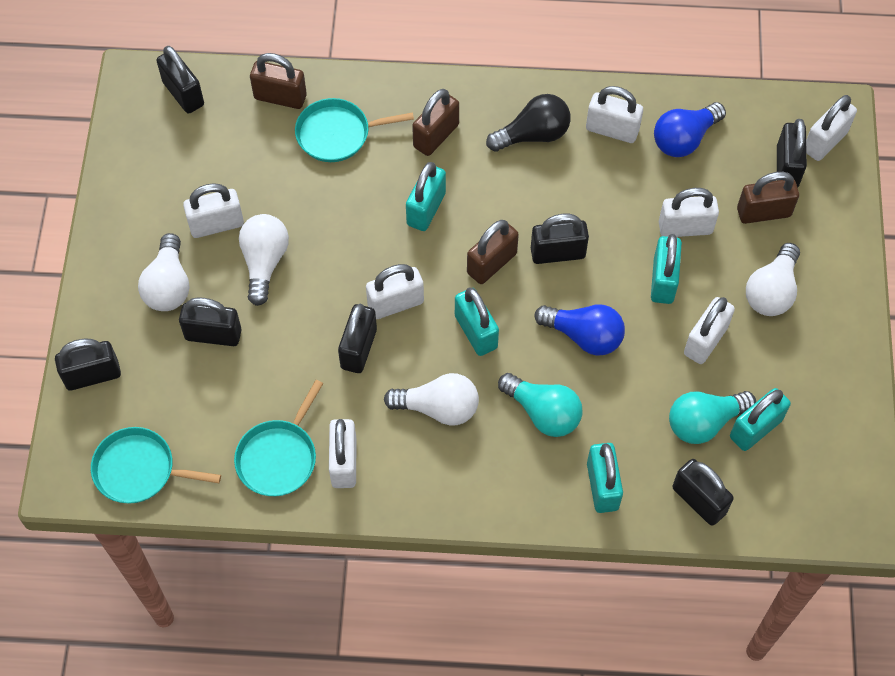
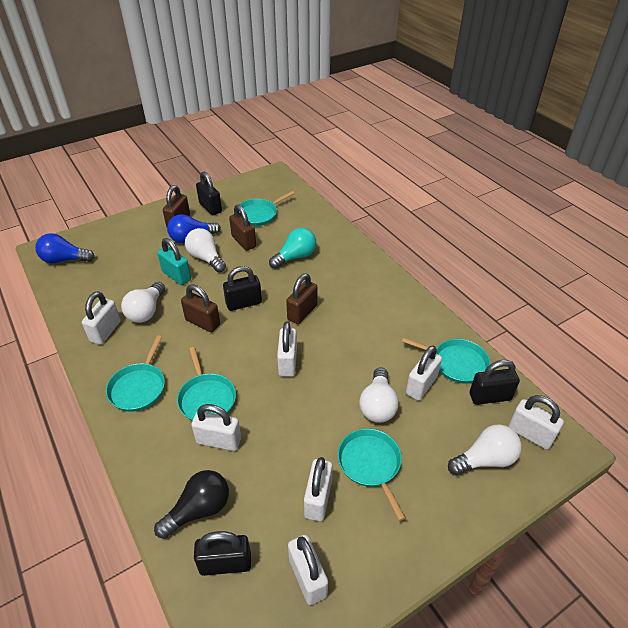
black padlock: [55,339,121,391] [156,46,204,114] [179,298,241,346] [338,304,377,373] [531,214,589,264] [672,459,734,526] [777,119,807,188] = 7 -> [194,531,251,576] [196,172,222,215] [223,266,262,311] [469,360,520,405] = 4
turquoise light bulb: [498,373,583,437] [669,391,756,444] = 2 -> [269,228,316,269] = 1
turquoise padlock: [406,162,446,231] [455,287,499,356] [587,443,623,513] [651,234,682,304] [730,388,791,451] = 5 -> [157,238,191,285] = 1
turquoise pan: [91,427,221,503] [234,380,323,496] [295,98,414,162] = 3 -> [106,335,165,412] [177,347,236,421] [239,191,295,226] [338,428,406,521] [402,337,490,384] = 5

